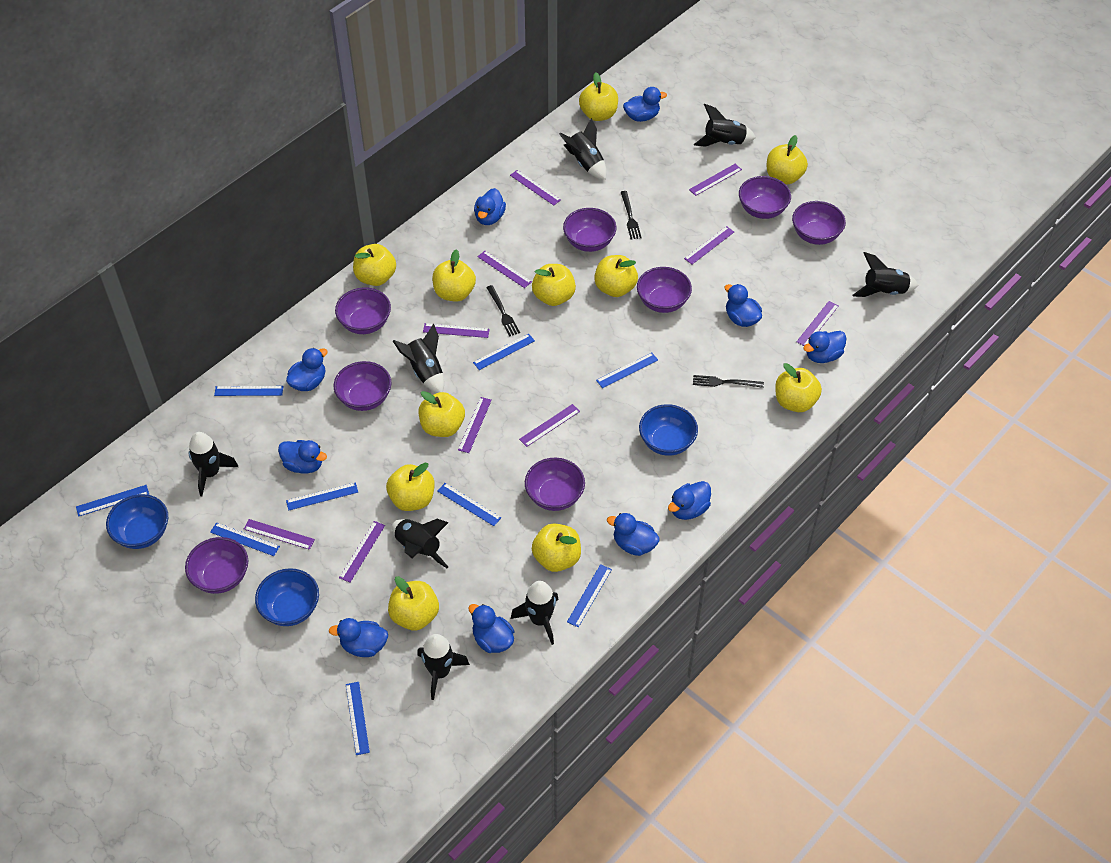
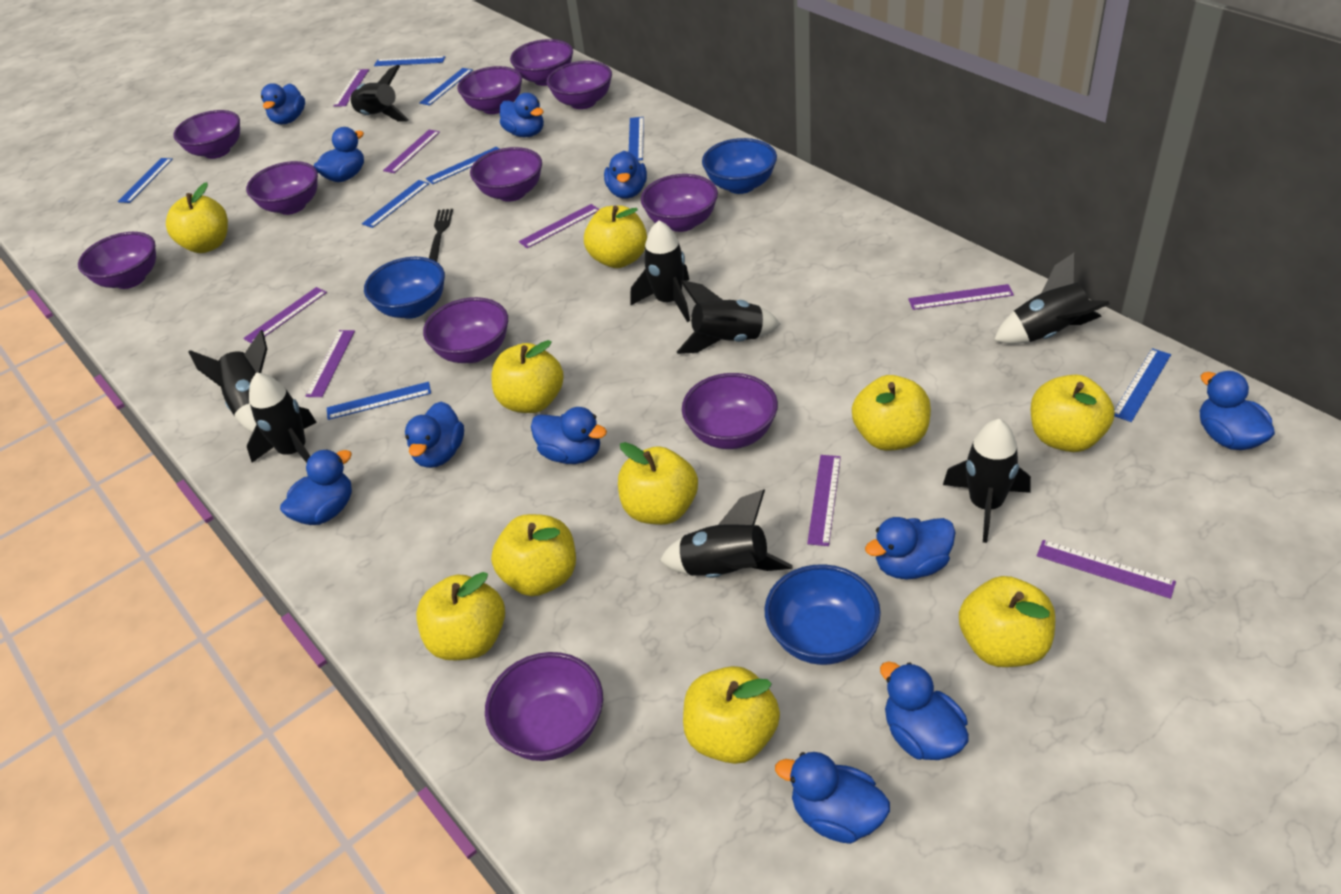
black fork: [486,285,520,337] [621,191,642,239] [693,375,764,388] = 3 -> [429,209,453,262] = 1
blue duck: [278,440,327,474] [286,348,328,391] [329,618,388,657] [468,604,514,653] [474,188,506,225] [607,513,660,556] [623,87,667,122] [668,481,711,520] [725,284,762,327] [804,331,847,363] = 10 -> [261,83,305,124] [280,449,352,525] [314,127,364,182] [405,401,464,468] [500,93,544,137] [531,407,607,464] [604,151,647,199] [775,752,890,844] [865,517,956,579] [880,661,969,760] [1200,371,1275,450] = 11
blue ruler: [76,485,149,517] [210,522,280,556] [214,386,283,396] [286,482,358,510] [346,682,370,755] [437,483,501,526] [473,333,535,370] [567,564,612,627] [596,353,658,388] = 9 -> [118,158,173,203] [327,382,431,420] [362,180,429,228] [374,56,445,66] [419,68,473,106] [426,147,499,184] [629,117,644,161] [1114,348,1171,422] = 8
purple bowl: [185,537,248,594] [334,361,391,411] [335,287,391,334] [525,458,585,511] [563,208,617,252] [637,267,692,313] [739,176,791,219] [792,201,846,245] = 8 -> [78,232,156,289] [173,110,240,159] [246,161,318,215] [423,297,508,363] [457,66,522,114] [470,147,542,202] [485,652,603,761] [510,39,573,86] [546,61,612,109] [641,174,718,232] [682,373,778,449] = 11
purple ruler: [244,519,315,550] [339,521,385,582] [423,323,490,338] [458,397,492,453] [477,251,532,288] [510,170,561,205] [519,404,580,447] [684,226,734,264] [689,164,742,196] [796,301,839,346] = 10 -> [243,287,327,343] [306,330,355,397] [334,69,369,107] [383,130,440,173] [519,204,600,248] [807,455,841,546] [908,284,1014,310] [1037,540,1176,599] = 8
yellow apple: [353,244,396,286] [386,463,434,511] [388,576,439,630] [419,391,465,437] [432,249,476,302] [532,264,576,306] [532,524,581,572] [579,72,618,121] [594,255,638,297] [766,135,808,184] [775,363,822,412] = 11 -> [166,182,228,253] [416,572,505,660] [491,340,564,413] [491,514,576,596] [584,206,647,268] [618,442,698,525] [683,666,780,764] [852,375,931,451] [959,576,1055,667] [1030,375,1115,452] = 10

